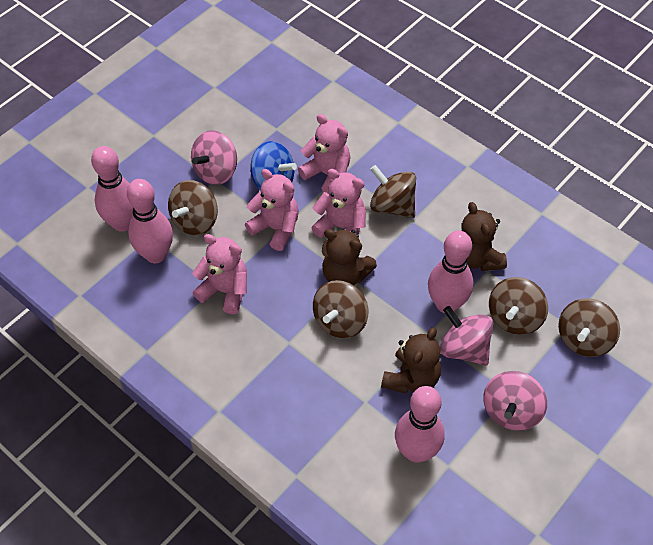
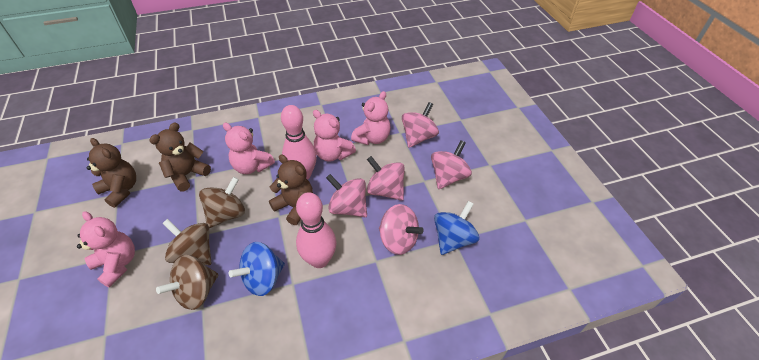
blue spinning top: [250,141,297,191] = 1 -> [229,242,285,296] [434,201,479,255] = 2
brown spinning top: [168,180,218,236] [313,280,368,338] [370,165,416,218] [489,277,548,335] [558,298,620,357] = 5 -> [156,255,218,310] [162,219,212,265] [199,177,245,228] = 3
pink bowling pin: [91,146,133,232] [127,179,173,263] [395,386,445,463] [428,231,473,313] = 4 -> [281,105,317,180] [296,192,337,268] = 2
pink spinning top: [191,130,237,185] [440,306,493,366] [483,371,547,431] = 3 -> [326,174,367,217] [367,156,405,201] [379,204,424,255] [402,102,439,148] [431,140,472,189] = 5

